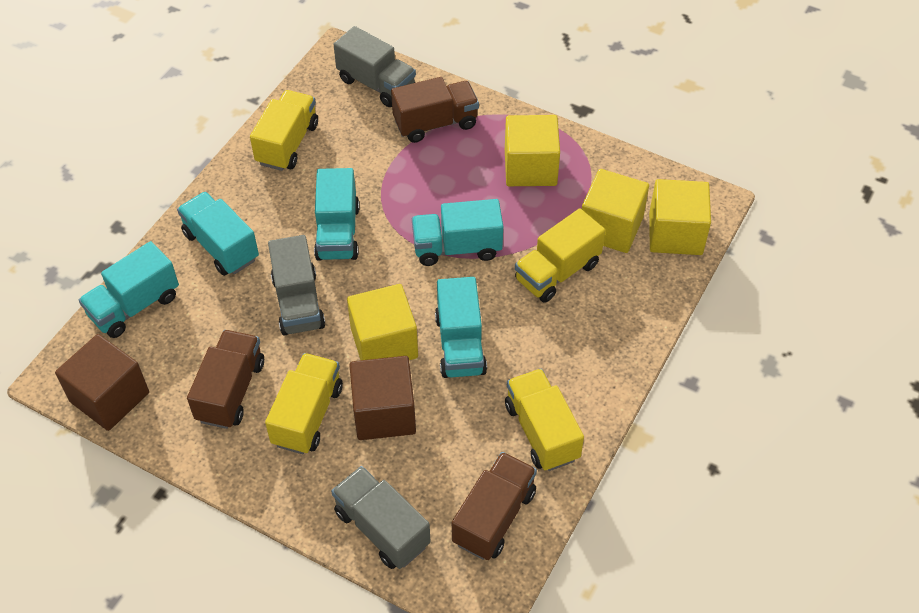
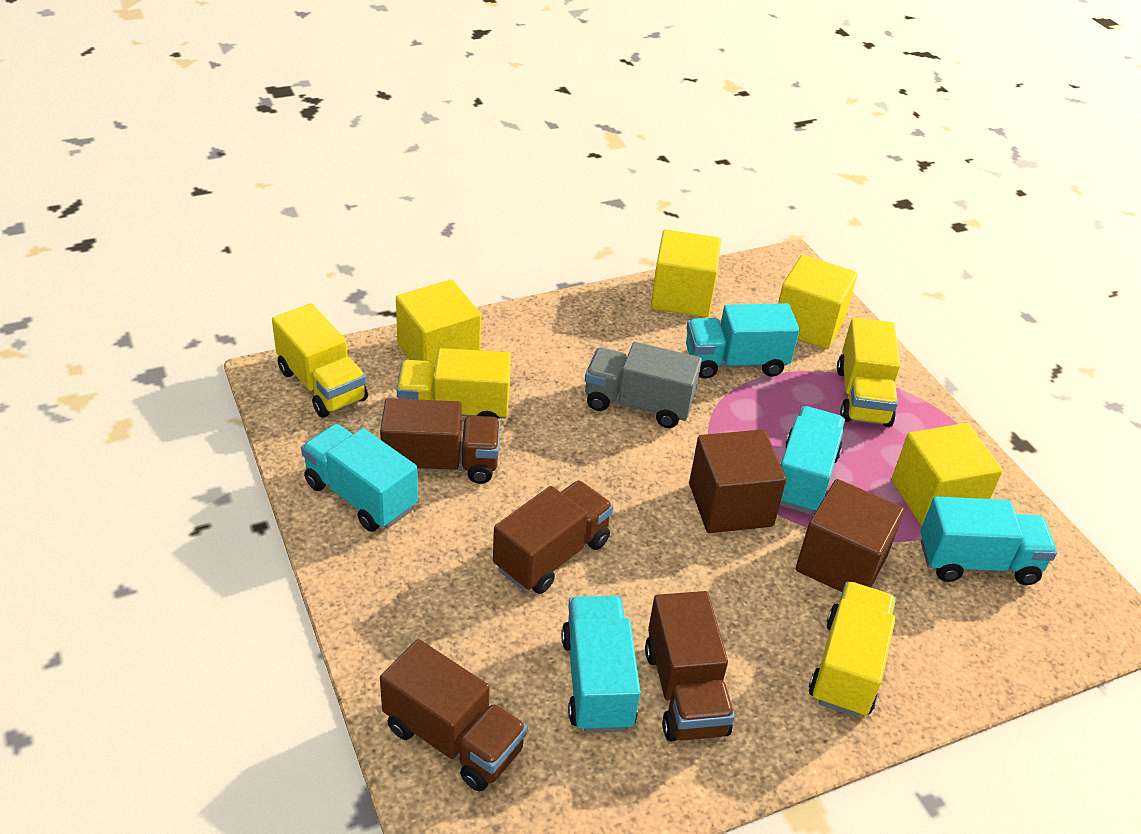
brown truck: [187,330,264,429] [391,77,479,143] [452,452,537,560] = 3 -> [380,398,500,484] [380,639,527,792] [493,480,614,594] [645,591,735,741] = 4
grey truck: [268,235,325,336] [331,466,431,569] [333,26,416,107] = 3 -> [585,342,702,428] = 1

